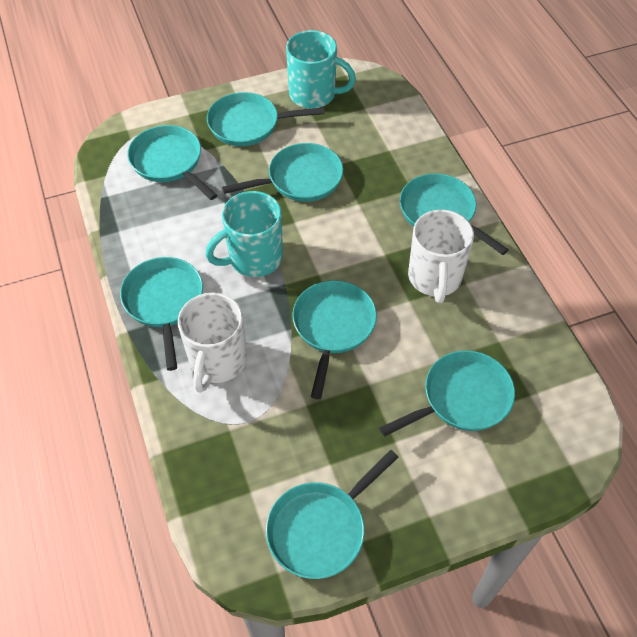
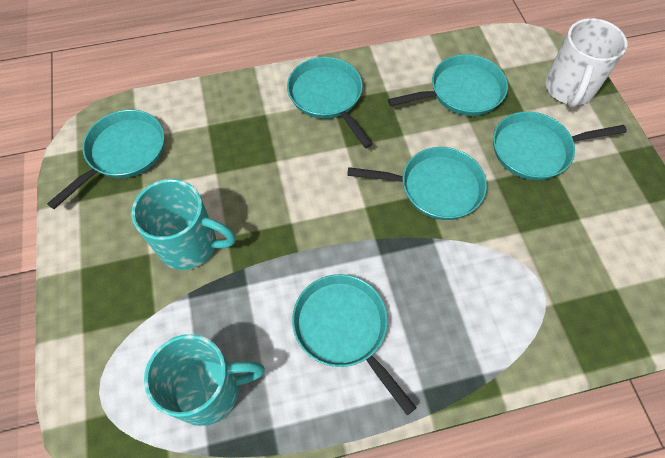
turquoise pan: [120,257,203,371] [127,125,217,200] [207,92,324,146] [222,143,343,202] [266,450,399,579] [292,280,377,399] [379,350,515,437] [400,173,509,255] = 8 -> [47,110,164,209] [287,57,373,148] [292,274,416,415] [347,147,487,220] [388,54,508,116] [493,111,627,180] = 6
white mug: [178,293,247,393] [408,210,474,303] = 2 -> [545,18,628,108] = 1

